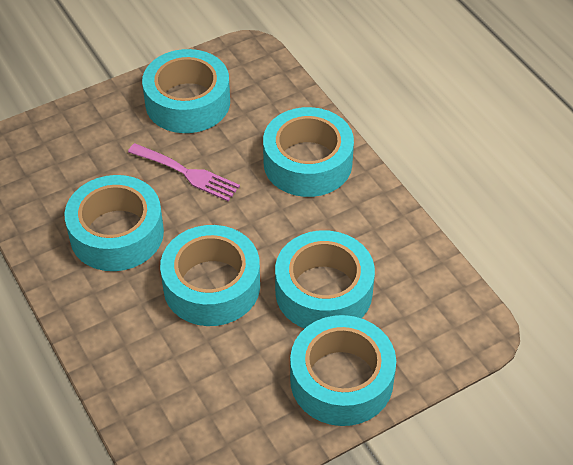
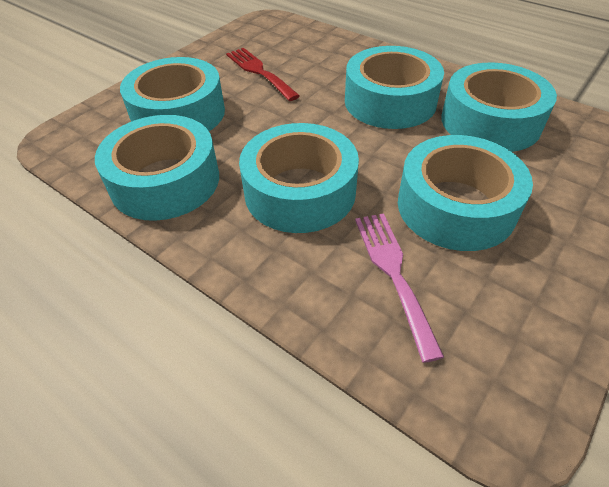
red fork: none = 0 -> [226,48,300,101] = 1

